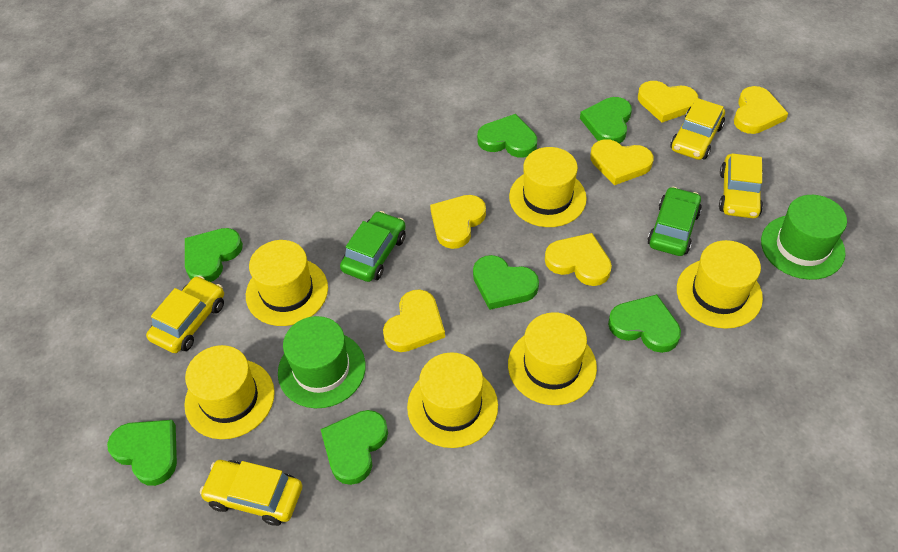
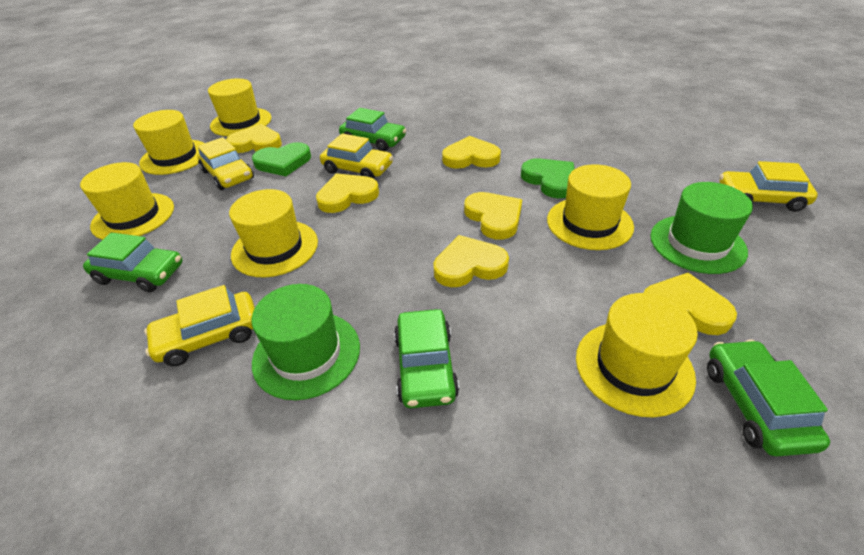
green car: [340,211,406,282] [647,187,702,256] = 2 -> [83,232,183,292] [339,108,406,151] [394,309,459,408] [707,339,830,457] = 4
green heart: [107,420,177,486] [185,228,243,282] [320,410,388,485] [473,255,539,310] [477,114,537,158] [580,97,632,144] [608,294,681,353] = 7 -> [252,142,311,176] [521,158,574,198] = 2

